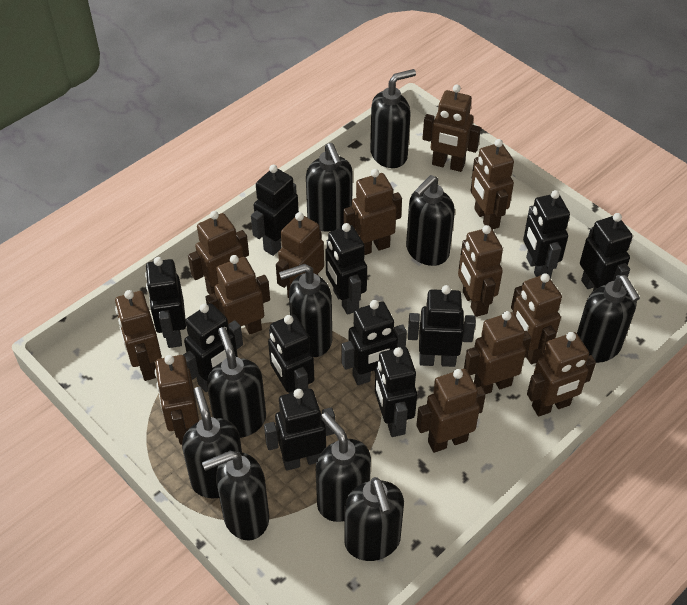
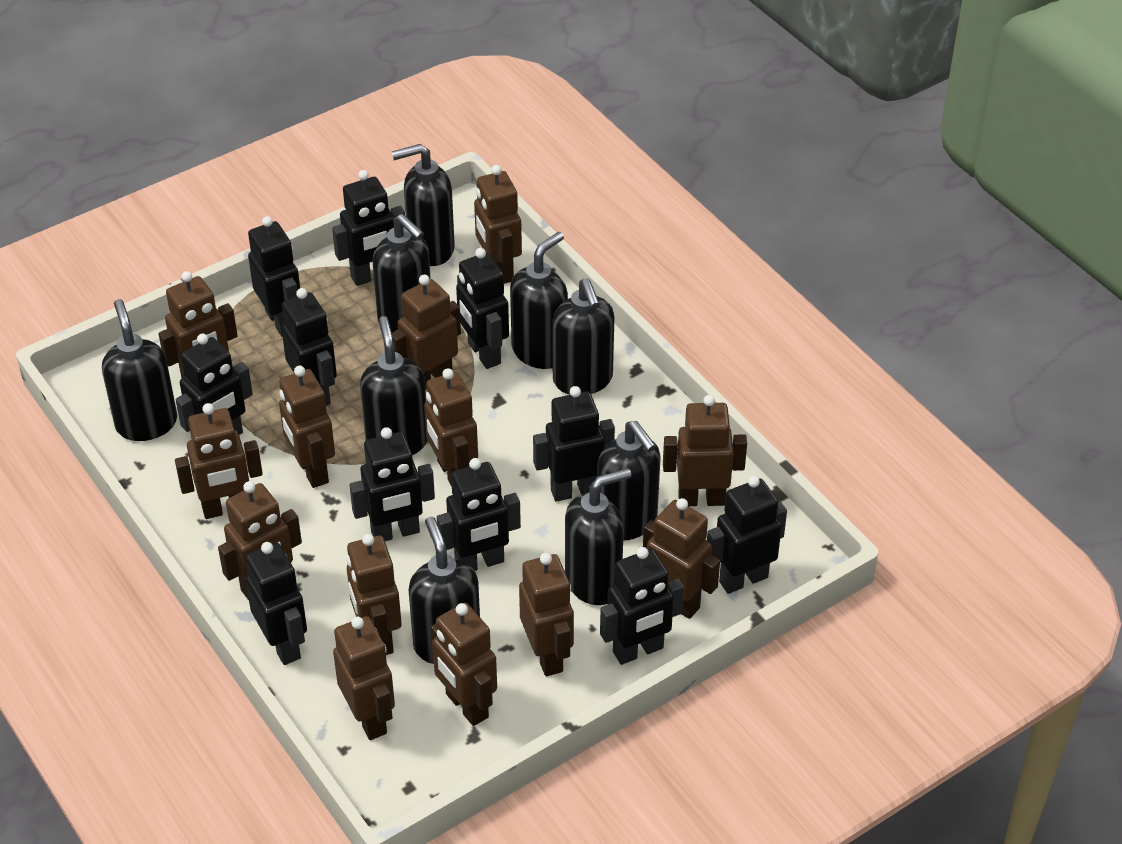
black soap dispenser: [182,387,242,498] [202,451,269,540] [207,327,266,438] [279,264,332,357] [306,143,353,232] [316,412,371,522] [344,477,404,561] [370,69,416,168] [406,175,455,266] [577,275,640,363] = 10 -> [102,299,177,441] [360,316,427,455] [372,214,431,333] [392,144,455,266] [409,517,480,664] [510,232,568,369] [552,278,615,394] [565,468,631,605] [597,421,661,541] = 9

